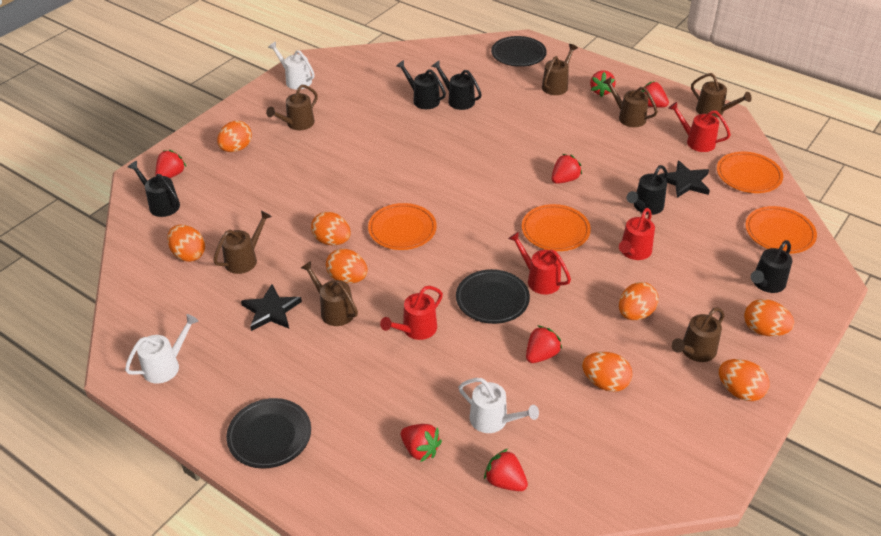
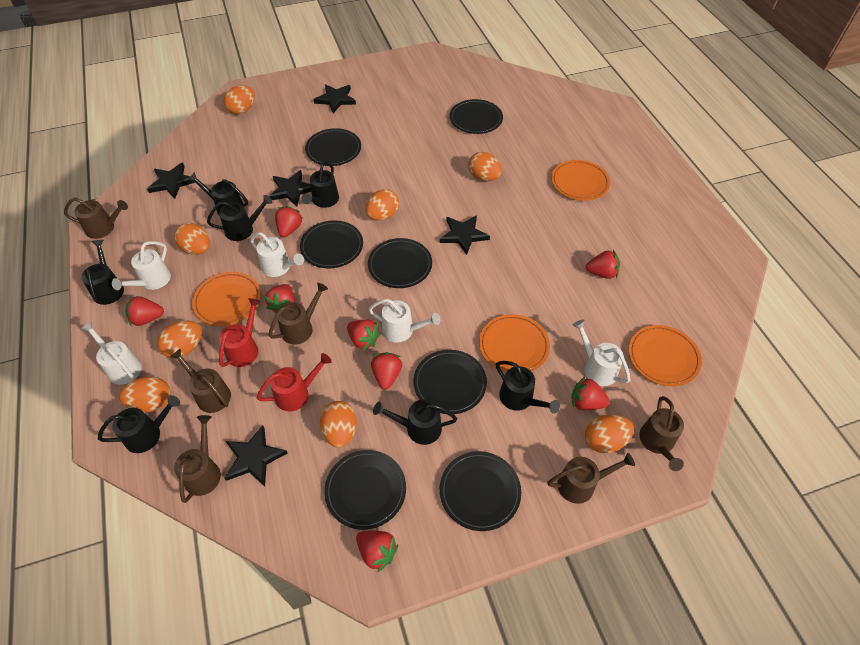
black plate: [226,398,311,469] [456,269,530,324] [491,36,547,67] = 3 -> [300,220,363,268] [305,128,361,166] [324,450,406,530] [368,238,432,288] [413,350,487,414] [440,451,521,531] [450,99,503,134] = 7
black star: [241,284,302,331] [659,161,710,198] = 2 -> [147,163,196,198] [225,425,288,487] [269,170,311,207] [314,84,356,113] [440,215,490,255] = 5
black watering can: [127,161,180,217] [396,60,446,109] [432,61,482,110] [626,165,668,215] [751,240,792,293] = 5 -> [82,240,124,305] [98,395,180,453] [188,172,248,215] [207,195,273,241] [302,161,339,208] [373,399,457,445] [496,361,560,414] = 7
brown watering can: [213,211,272,274] [266,85,318,130] [301,261,358,326] [542,44,578,95] [603,77,658,127] [671,307,724,362] [691,73,752,118] = 7 -> [64,198,128,239] [170,349,231,413] [174,415,221,503] [268,283,328,344] [547,453,635,504] [640,396,684,471] = 6
red strawberry: [156,150,186,178] [401,424,442,462] [484,449,528,491] [526,325,562,363] [552,154,582,184] [590,70,615,97] [642,81,669,108] = 7 -> [125,296,164,326] [264,284,295,313] [275,206,303,237] [347,319,381,351] [356,531,398,573] [371,352,402,390] [571,377,610,410] [586,250,620,279] = 8
red watering can: [380,286,443,340] [508,232,571,295] [619,208,655,260] [668,102,731,152] = 4 -> [219,298,261,367] [257,353,332,412] = 2
white watering can: [125,314,199,383] [268,42,315,90] [459,378,539,433] = 3 -> [81,321,142,385] [112,241,171,290] [250,232,304,277] [369,299,440,343] [573,319,631,386] = 5

